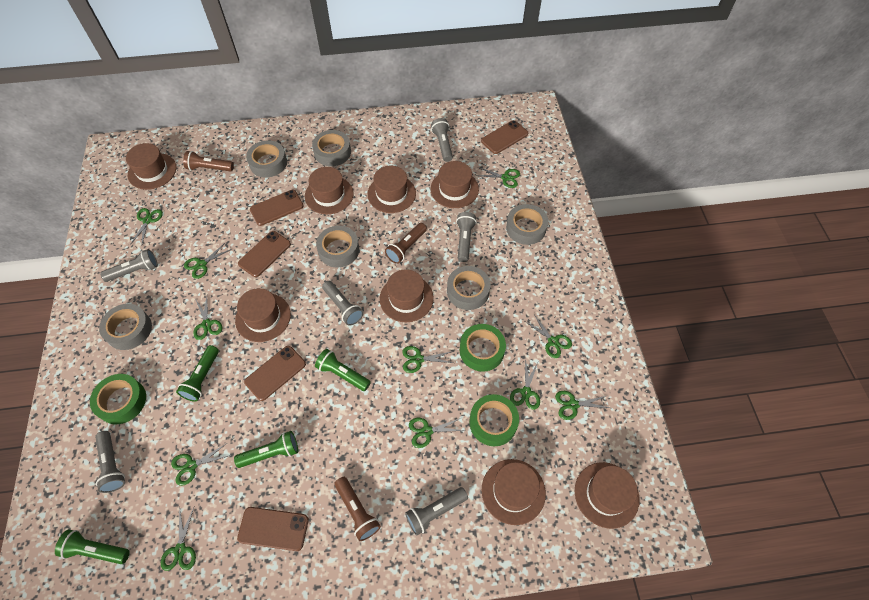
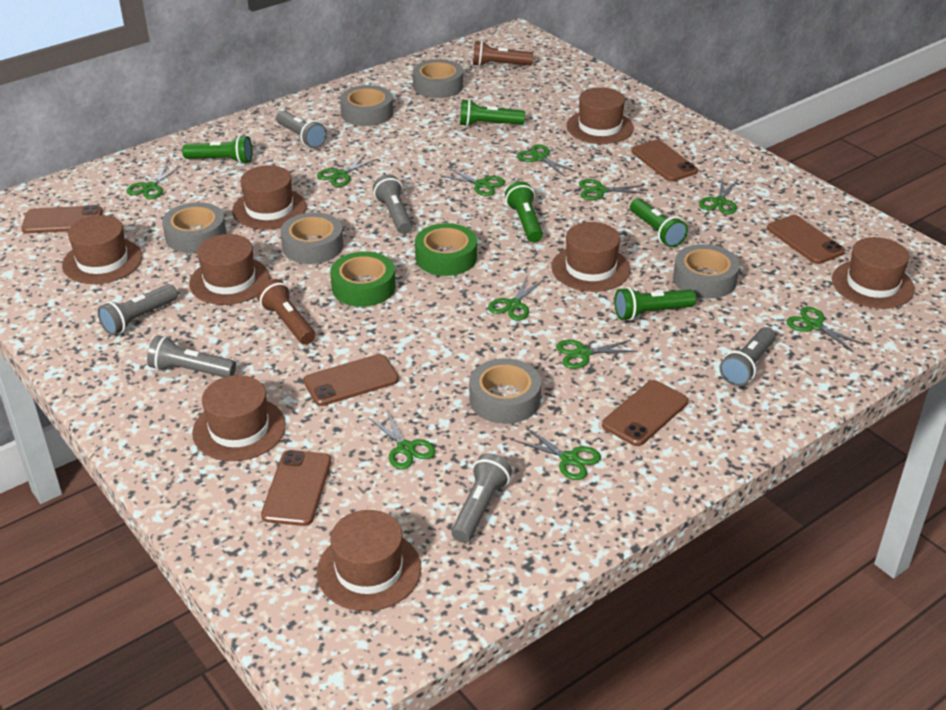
brown flashlight: [183,151,234,172] [334,477,381,541] [385,223,427,264] = 3 -> [257,279,315,345] [473,41,533,66] = 2
brown phone: [237,507,309,551] [238,231,291,277] [244,346,306,401] [250,190,304,226] [481,120,528,154] = 5 -> [21,205,103,233] [261,450,331,526] [304,354,399,406] [602,380,688,446] [631,140,698,181] [767,215,845,264] = 6
green flashlight: [55,529,130,564] [176,345,219,402] [234,431,298,468] [315,349,371,391] = 4 -> [182,135,253,164] [460,99,525,126] [505,182,543,242] [614,287,696,321] [630,198,688,247] = 5
green tape: [90,374,146,424] [460,324,506,372] [469,394,519,446] = 3 -> [330,251,396,307] [415,223,477,276] = 2

